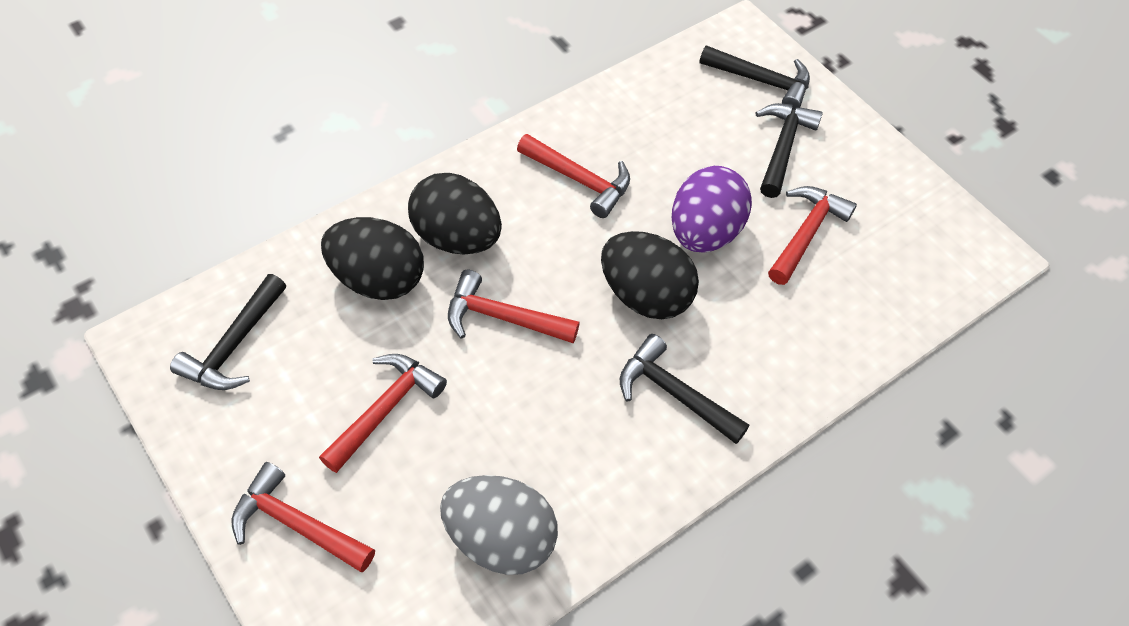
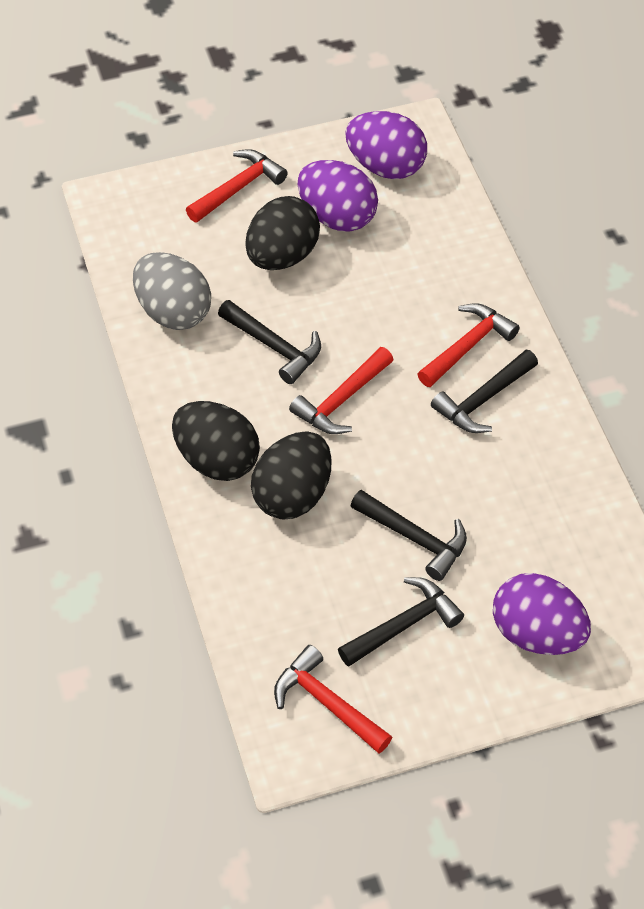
purple egg: [672,166,752,253] = 1 -> [298,160,378,232] [345,111,427,179] [493,573,591,655] = 3
red hammer: [232,462,375,572] [319,354,447,473] [448,270,580,343] [517,134,630,218] [768,186,857,285] = 5 -> [186,149,288,223] [274,645,392,754] [289,347,394,434] [417,303,520,387] = 4

